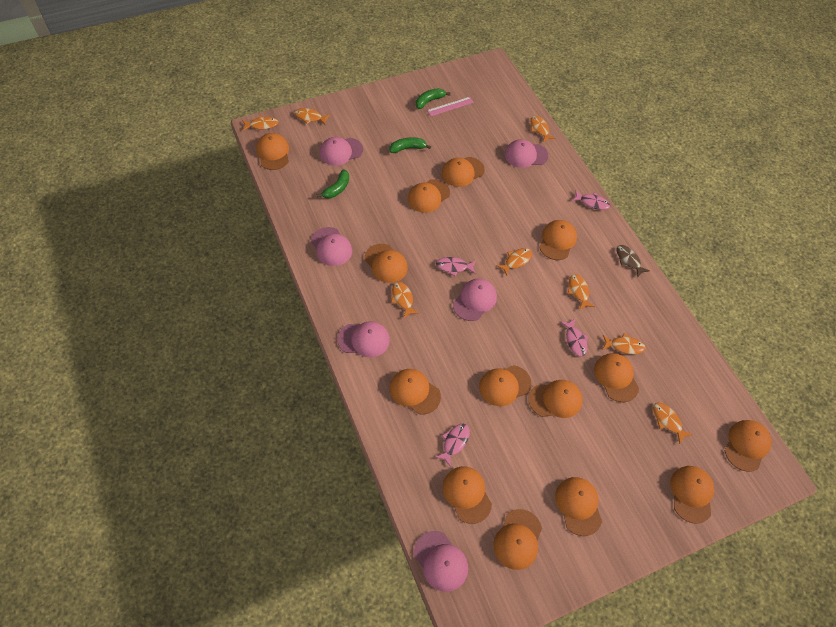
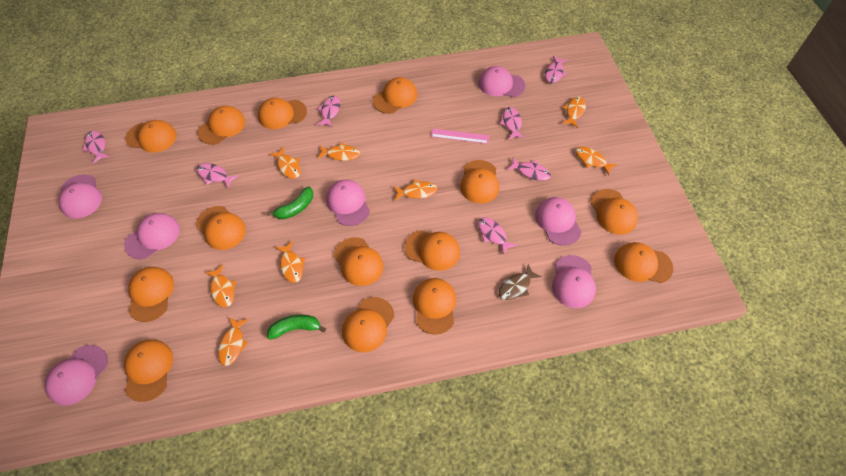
green banana: [317,169,349,199] [390,137,431,153] [416,88,450,109] = 3 -> [267,186,313,219] [267,315,326,340] = 2
pink cap: [311,227,352,266] [320,137,363,166] [337,321,390,357] [414,531,468,592] [453,279,497,321] [505,139,548,168] = 6 -> [45,345,108,406] [59,175,102,218] [124,213,180,259] [326,180,370,226] [478,66,525,97] [535,197,582,246] [552,255,596,308] = 7
pink fish: [435,424,470,467] [436,257,476,276] [560,319,588,356] [572,190,610,210] = 4 -> [82,130,110,164] [197,163,238,188] [317,96,340,127] [478,217,517,255] [500,107,525,139] [507,157,551,181] [545,56,567,83] = 7

